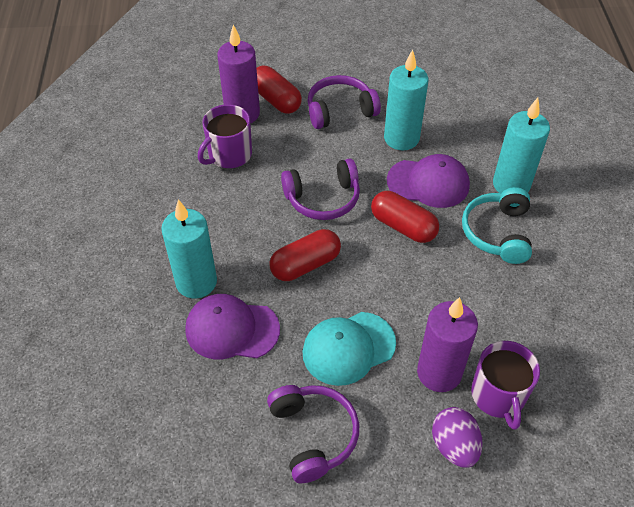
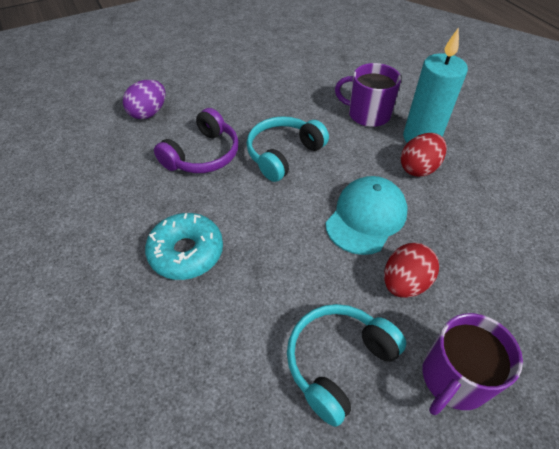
purple candle: [217,25,260,123] [417,297,478,392] = 2 -> none = 0
purple cap: [185,294,280,359] [387,154,470,208] = 2 -> none = 0
purple headphones: [267,385,359,483] [281,158,360,220] [308,75,381,129] = 3 -> [154,108,238,173] = 1
red capsule: [257,66,302,114] [269,229,341,281] [371,191,439,243] = 3 -> none = 0
red egg: none = 0 -> [384,243,439,298] [401,133,446,177] = 2
turquoise candle: [161,199,217,298] [384,49,428,150] [493,98,550,193] = 3 -> [403,27,468,143] = 1
turquoise donut: none = 0 -> [145,213,223,280] = 1
turquoise headphones: [462,187,532,264] = 1 -> [247,116,329,182] [287,304,406,427] = 2

